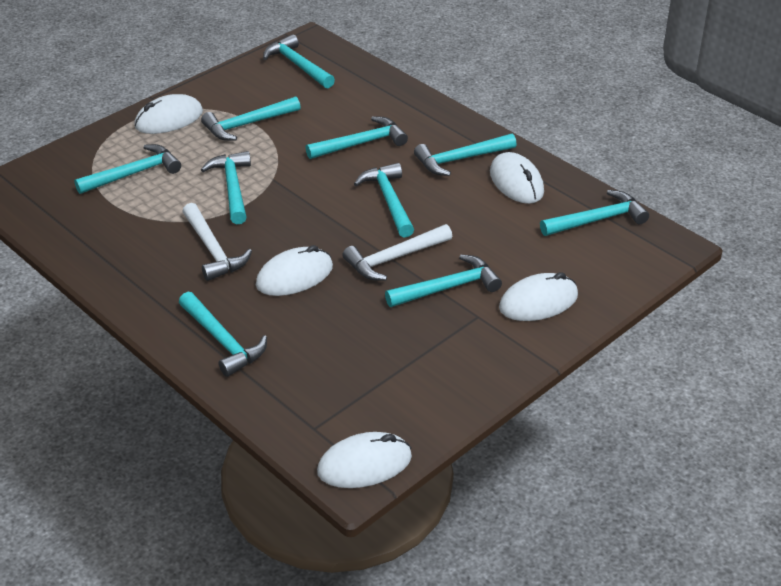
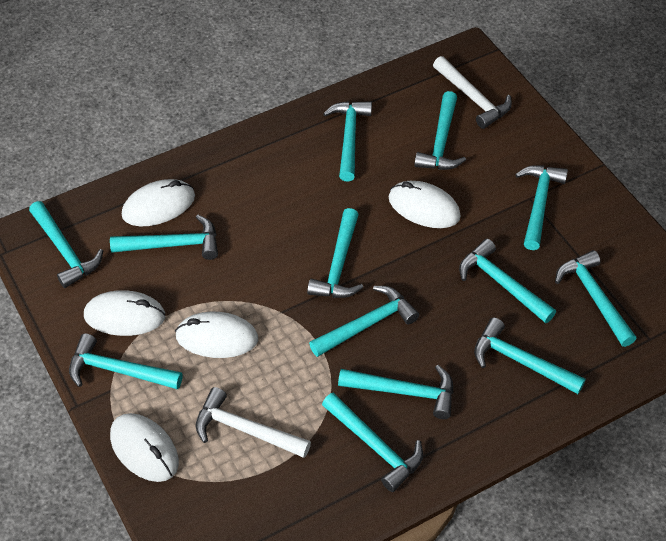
turquoise hammer: [74,144,181,194] [179,292,267,377] [201,96,301,141] [201,151,251,224] [263,34,335,89] [306,116,408,159] [354,163,414,237] [385,254,502,307] [414,133,517,176] [540,190,649,236] = 10 -> [29,201,103,288] [69,334,183,389] [110,215,218,260] [307,208,363,298] [309,286,419,357] [322,392,423,492] [323,101,372,181] [338,365,454,419] [414,91,466,170] [459,239,556,323] [474,318,586,394] [515,165,568,250] [555,250,637,347] = 13

